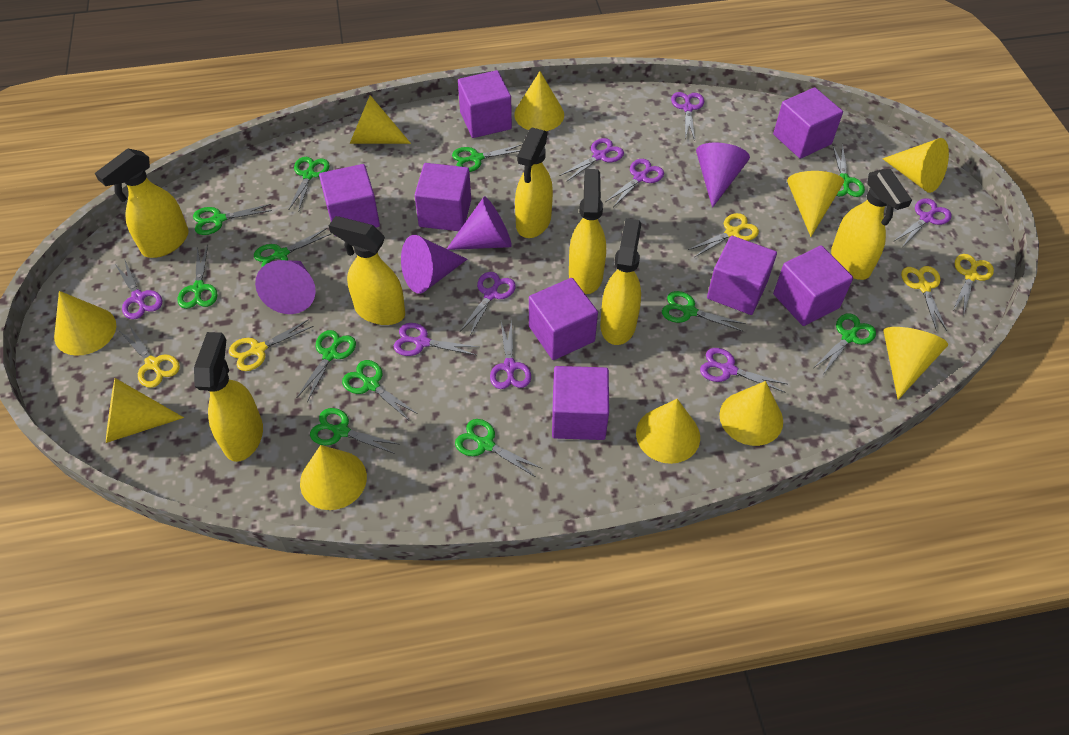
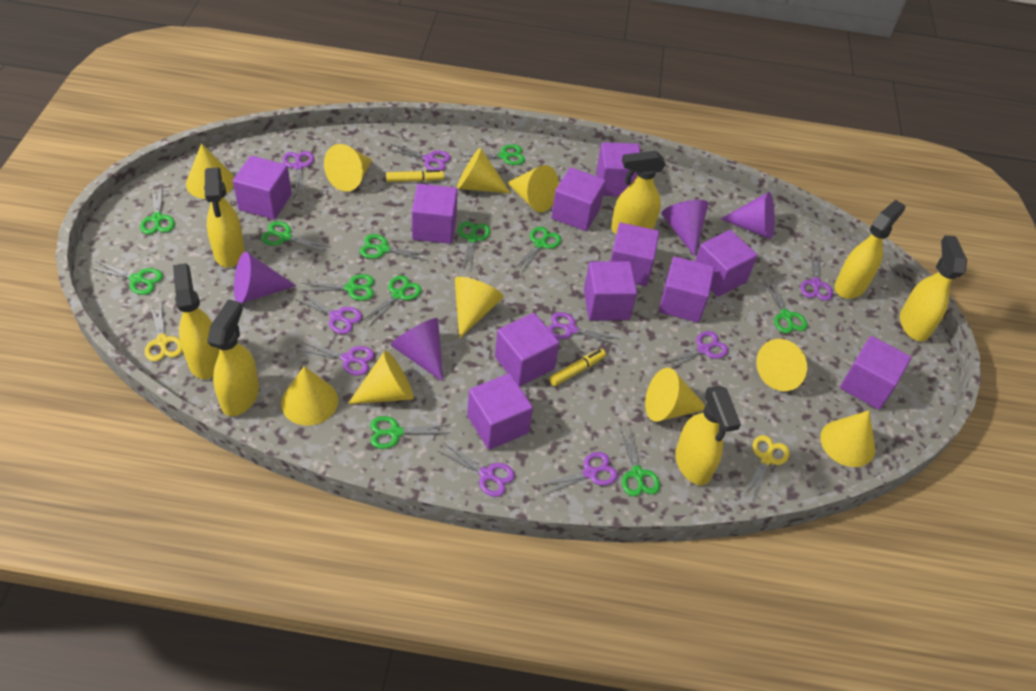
purple cube: [319,164,380,228] [415,163,471,231] [458,70,512,138] [529,278,598,360] [552,366,609,440] [707,236,777,315] [773,87,843,159] [773,245,853,326] = 8 -> [233,156,292,219] [412,184,458,244] [467,373,533,450] [495,313,559,386] [551,167,606,231] [584,261,637,321] [596,142,640,196] [610,223,659,286] [659,256,715,323] [695,230,757,297] [840,336,911,410] = 11
yellow marker: none = 0 -> [386,170,444,182] [549,349,606,386] = 2
yellow scissors: [121,325,180,388] [229,319,314,371] [688,213,759,257] [901,266,947,331] [954,254,994,316] = 5 -> [145,303,182,361] [744,435,790,501] = 2

